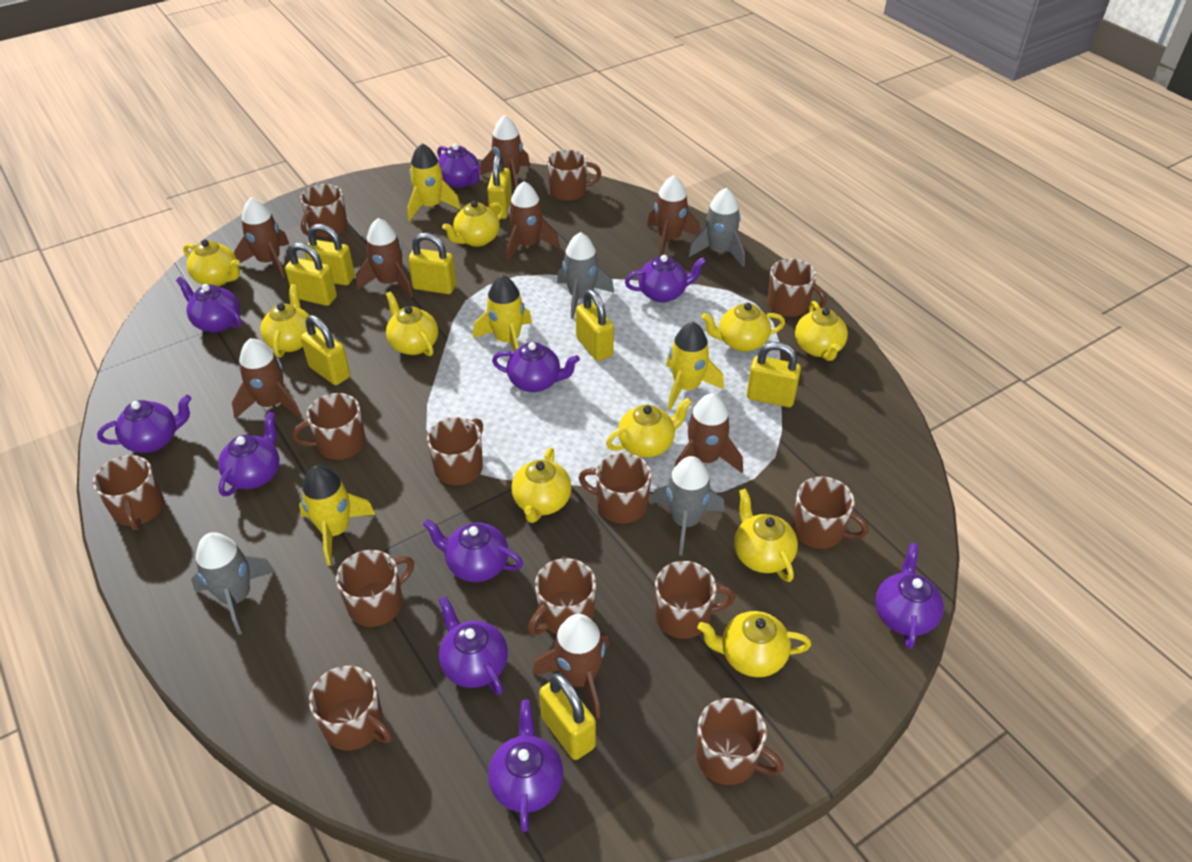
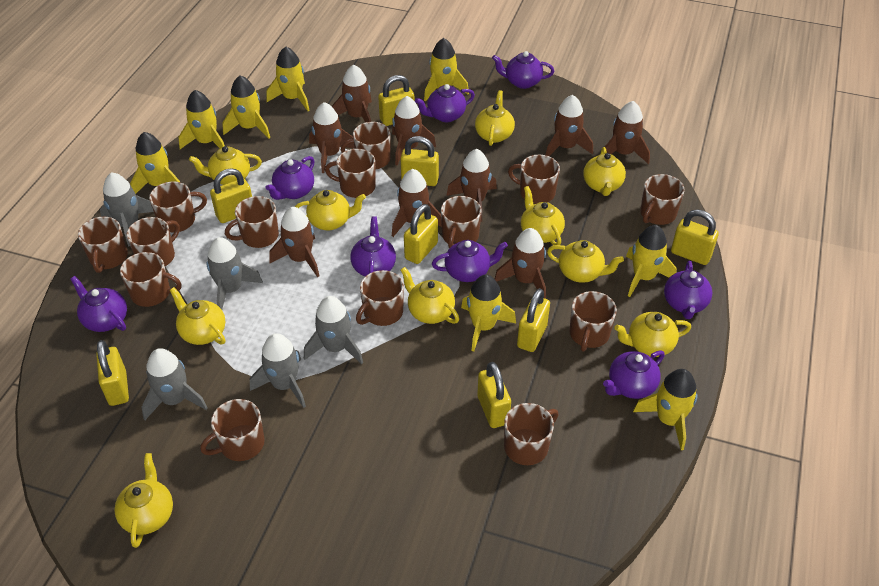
brown mug: [93,455,164,530] [292,393,366,460] [300,184,348,237] [309,666,392,751] [336,550,414,627] [427,417,483,485] [528,558,596,635] [547,150,601,201] [579,453,651,524] [655,561,736,639] [696,698,784,785] [767,259,827,317] [792,477,869,549] = 13 -> [78,217,128,273] [120,252,182,307] [126,217,180,266] [149,182,207,232] [200,399,265,461] [225,196,279,248] [325,149,376,198] [341,122,391,170] [356,270,404,326] [441,196,481,248] [504,403,559,465] [508,155,560,204] [569,291,617,352] [640,174,685,225] = 14
brown rocket: [232,338,302,418] [234,198,289,278] [356,218,413,298] [480,115,530,189] [506,181,560,261] [532,614,609,719] [647,175,700,256] [674,394,743,473] = 8 -> [269,207,319,277] [309,102,355,173] [332,64,372,123] [392,96,436,165] [392,169,442,237] [446,149,497,222] [495,228,546,299] [546,95,593,156] [605,101,650,164] = 9
grey rocket: [191,532,275,635] [557,232,614,319] [651,456,724,556] [688,188,745,267] = 4 -> [100,173,154,247] [141,348,207,420] [206,237,263,309] [250,333,306,408] [304,296,363,364] = 5
purple teapot: [97,395,191,453] [176,277,242,332] [218,412,279,496] [423,519,523,582] [437,144,481,188] [439,596,508,695] [488,700,563,832] [492,342,580,392] [625,255,706,302] [875,543,944,649] = 10 -> [70,276,127,332] [265,156,314,200] [350,216,396,276] [415,84,475,122] [432,240,508,282] [492,51,554,89] [603,350,665,399] [664,261,712,319] = 8
yellow rocket: [299,465,376,566] [407,143,461,221] [473,275,532,351] [666,322,724,411] = 4 -> [130,132,180,194] [178,90,225,149] [222,75,270,138] [267,47,310,111] [424,38,469,102] [461,275,516,352] [626,225,677,297] [633,369,698,450] = 8

